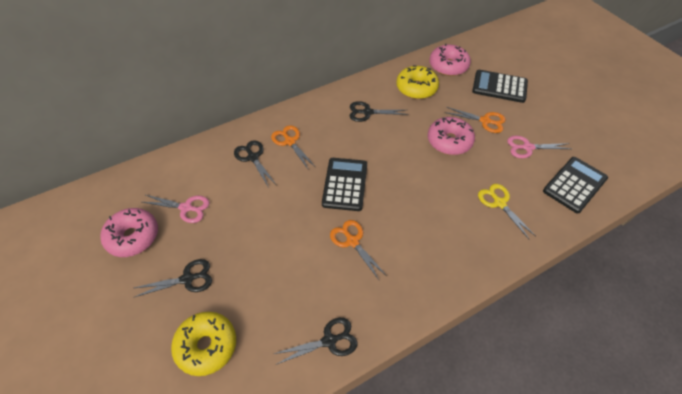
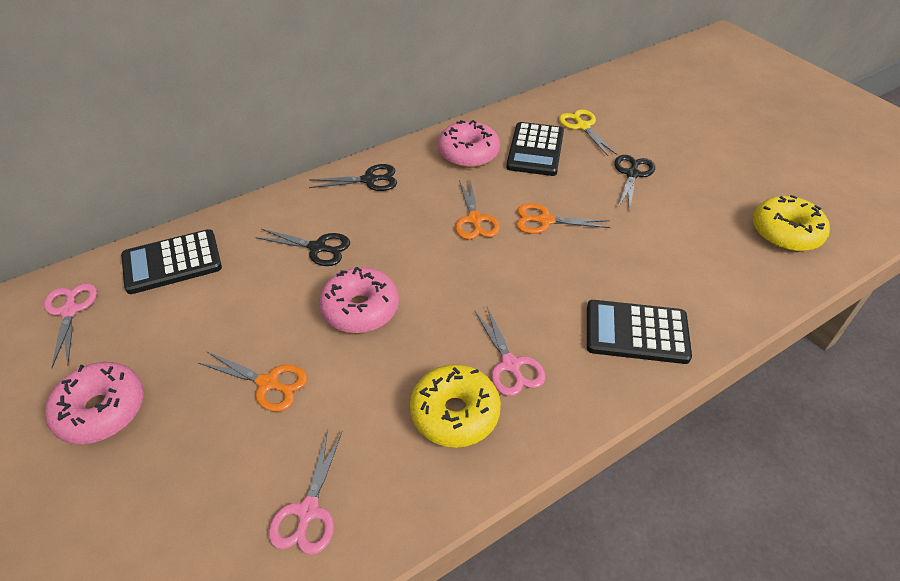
black scissors: [133,259,212,298] [234,140,276,188] [274,318,357,365] [349,101,409,122] = 4 -> [255,229,350,266] [309,164,397,191] [614,155,655,211] = 3
pink scissors: [142,194,209,223] [507,136,571,158] = 2 -> [44,283,97,368] [268,429,342,555] [474,307,545,396] = 3

